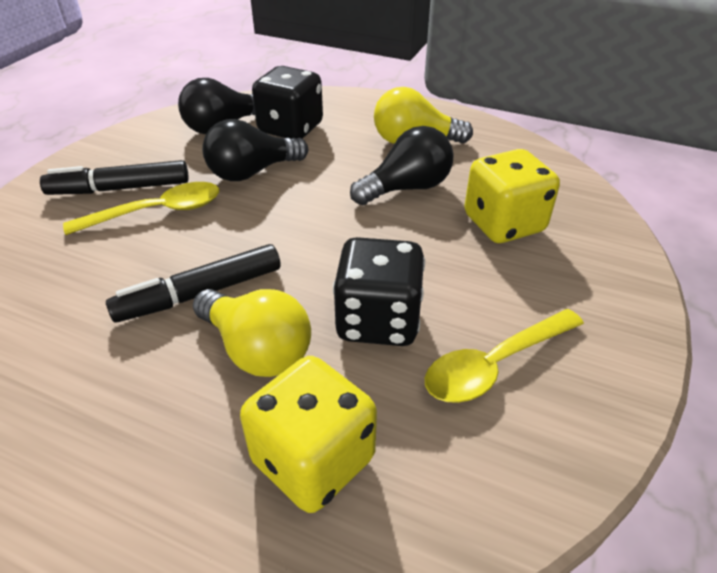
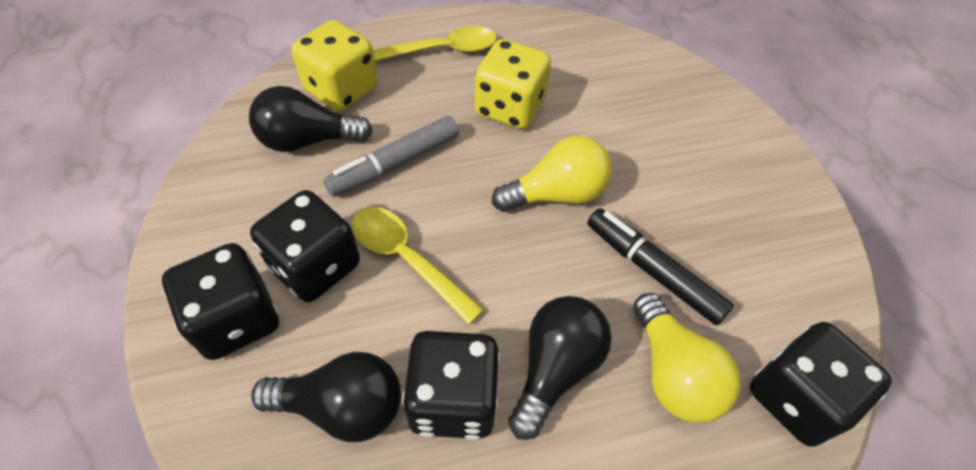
black dice: [252,66,323,139] [333,237,425,346] = 2 -> [162,243,279,360] [250,190,360,302] [402,331,500,440] [750,322,892,446] = 4
black marker: [40,160,189,195] [106,244,280,323] = 2 -> [587,208,734,325] = 1
grey marker: none = 0 -> [323,116,459,197] = 1

